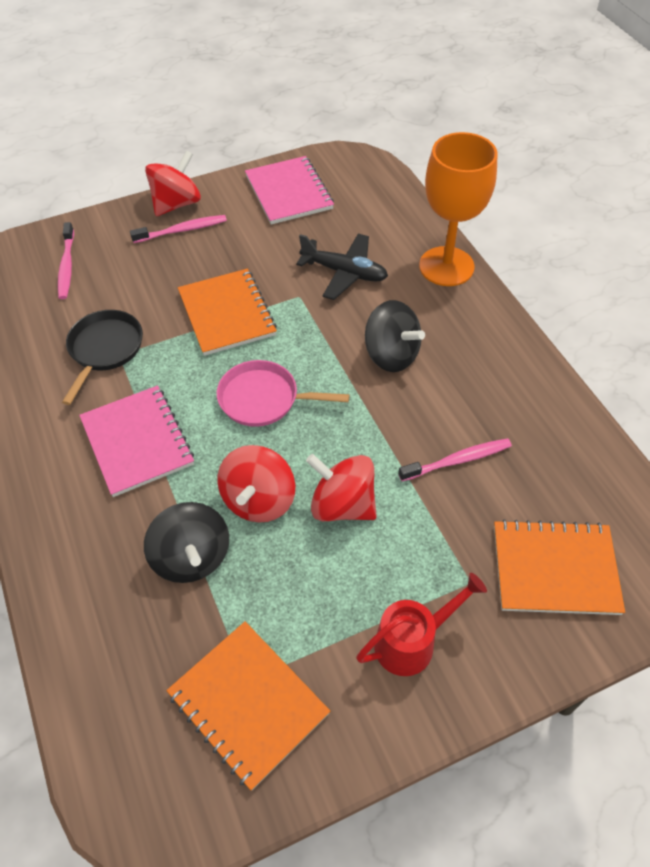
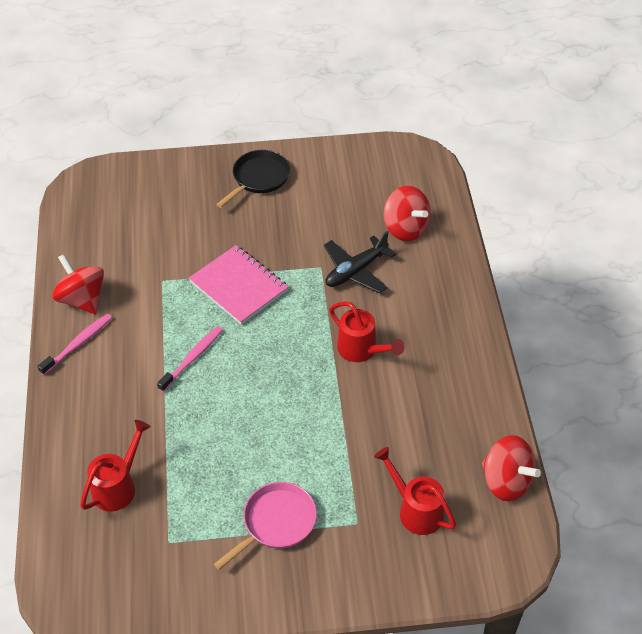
black spinning top: [144,502,229,583] [365,300,425,372] = 2 -> none = 0
orange goblet: [419,132,498,286] = 1 -> none = 0
orange notebook: [166,622,330,791] [178,269,277,356] [494,519,625,615] = 3 -> none = 0
pink notebook: [79,385,194,497] [245,156,334,224] = 2 -> [189,245,288,325] = 1
pink toothbrush: [58,222,74,299] [130,215,227,243] [398,438,512,481] = 3 -> [37,314,112,375] [157,326,223,392] = 2
red watering can: [356,573,487,676] = 1 -> [80,420,151,511] [329,301,405,362] [374,447,456,535] = 3

